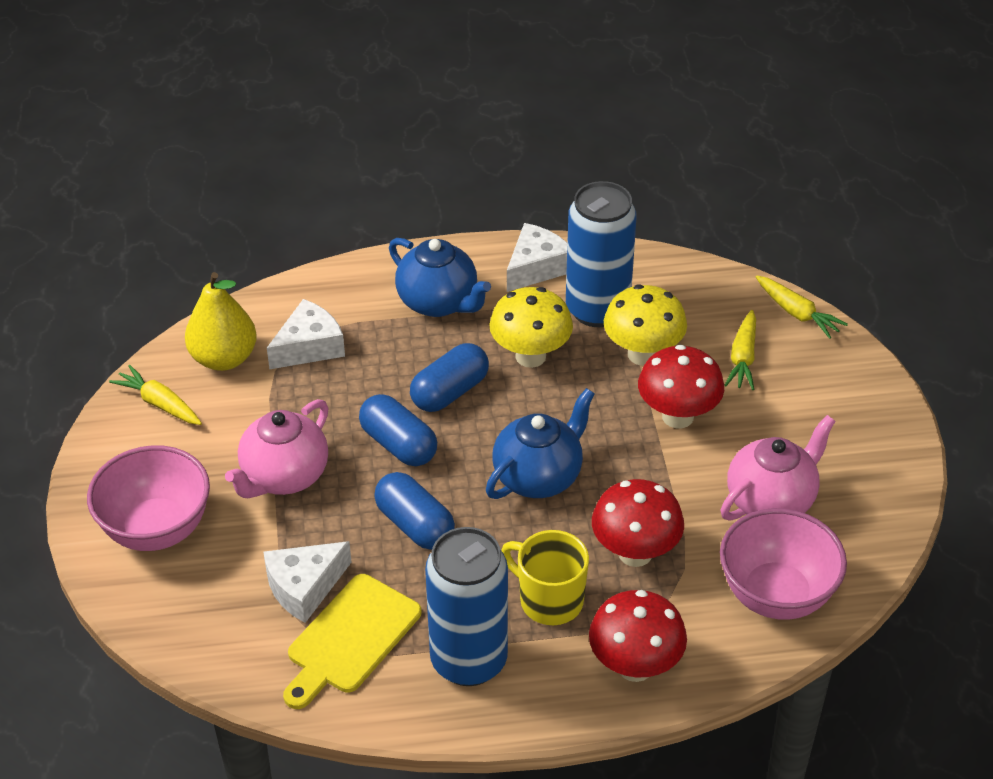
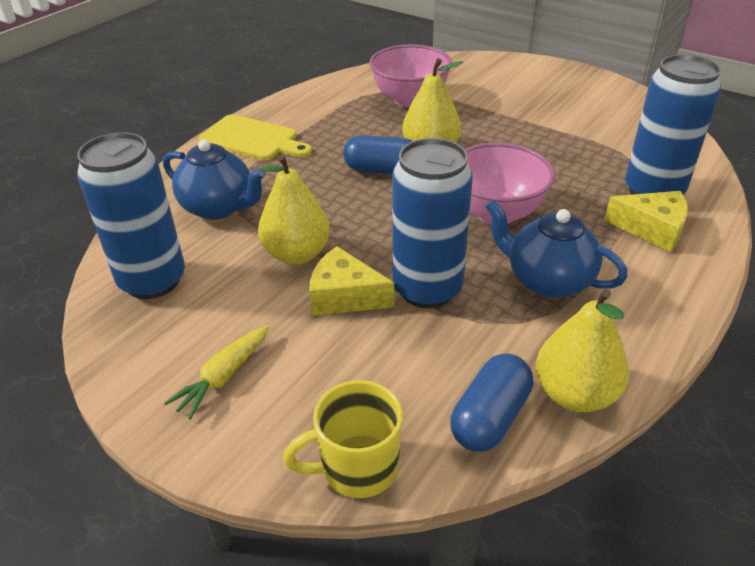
blue can: [425,527,508,686] [566,181,637,327] = 2 -> [77,132,185,299] [392,138,473,309] [625,54,721,195] = 3
blue capsule: [359,394,437,466] [374,472,455,550] [410,343,489,412] = 3 -> [343,135,412,174] [450,353,533,452] = 2
pink teapot: [225,399,329,498] [721,415,836,521] = 2 -> none = 0
red mushroom: [589,590,687,682] [592,479,684,567] [638,345,724,428] = 3 -> none = 0
white cheese: [263,541,352,623] [267,299,345,369] [507,223,567,292] = 3 -> none = 0
yellow carrot: [109,365,202,425] [724,310,756,390] [756,275,848,339] = 3 -> [164,325,269,419] = 1
yellow cheese: none = 0 -> [309,246,394,316] [604,191,688,252] = 2
yellow mushroom: [489,287,573,368] [604,284,687,365] = 2 -> none = 0
yellow pear: [185,272,257,371] = 1 -> [258,155,330,265] [402,58,463,143] [536,289,629,412] = 3

